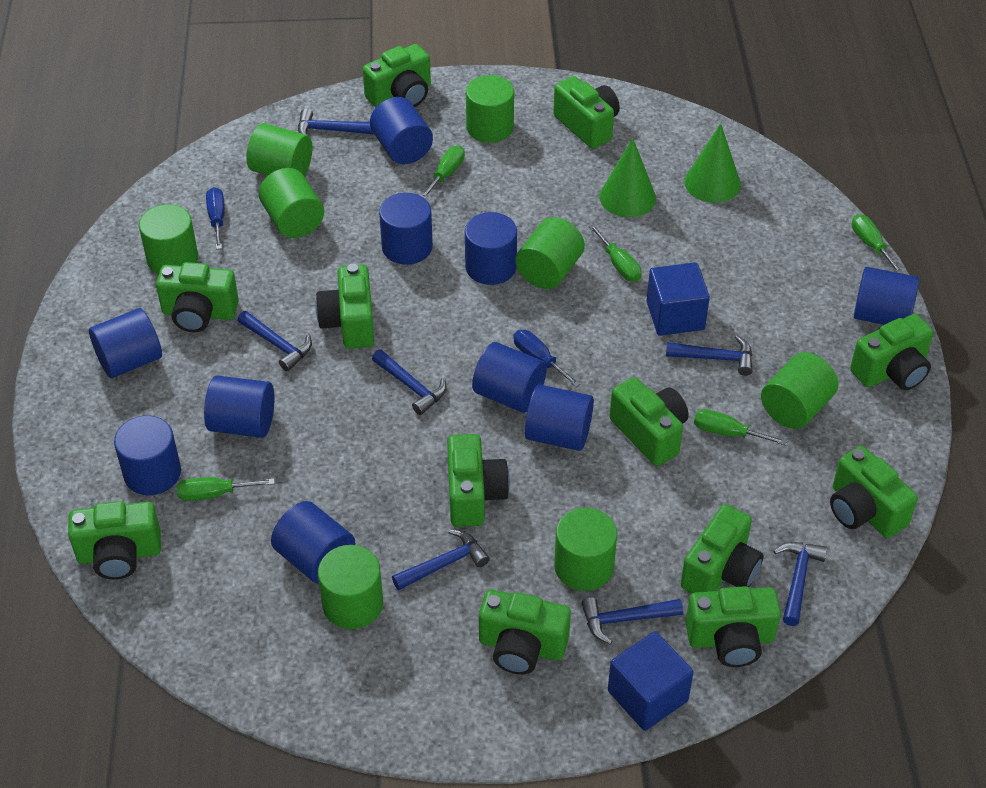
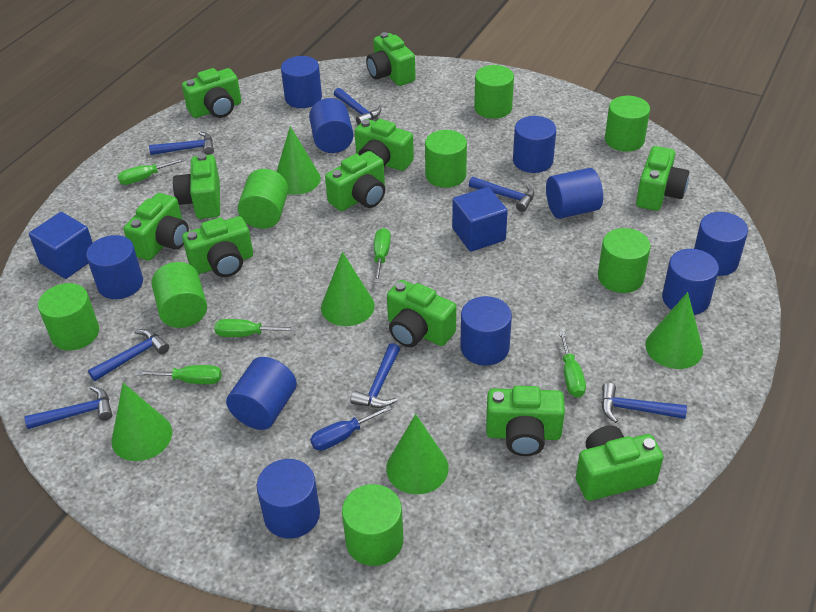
blue screwdriver: [206,187,225,250] [513,330,580,387] = 2 -> [310,405,392,451] = 1
green camera: [68,501,161,580] [156,262,239,332] [316,264,374,349] [363,44,431,107] [447,434,510,527] [479,590,571,674] [553,76,620,149] [609,377,688,466] [681,504,764,593] [685,586,781,667] [830,446,918,538] [850,314,934,390] = 12 -> [123,193,189,261] [173,153,220,219] [182,68,241,118] [182,216,253,277] [325,151,385,211] [354,119,414,171] [366,32,415,86] [387,280,456,347] [486,386,565,456] [576,426,663,501] [636,146,689,211] = 11
green cone: [599,138,656,217] [684,123,741,203] = 2 -> [111,383,172,461] [276,126,321,195] [321,252,375,326] [386,414,449,494] [645,292,703,369] = 5

